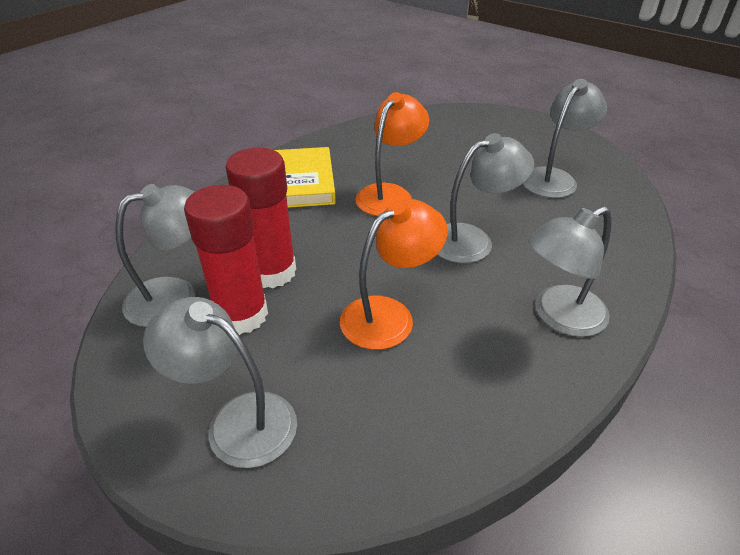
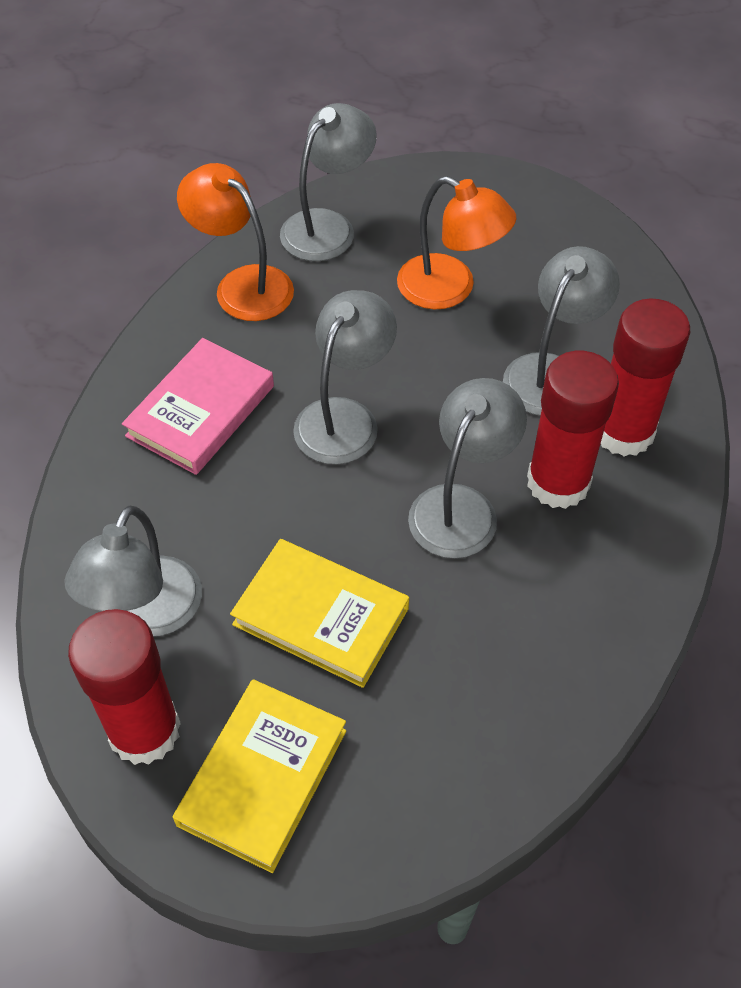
pink book: none = 0 -> [122,338,274,475] = 1
red glue stick: [184,185,268,335] [226,148,296,288] = 2 -> [68,609,181,765] [527,351,619,509] [601,298,690,456] = 3
yellow book: [275,147,336,208] = 1 -> [173,679,346,873] [230,539,409,688] = 2

